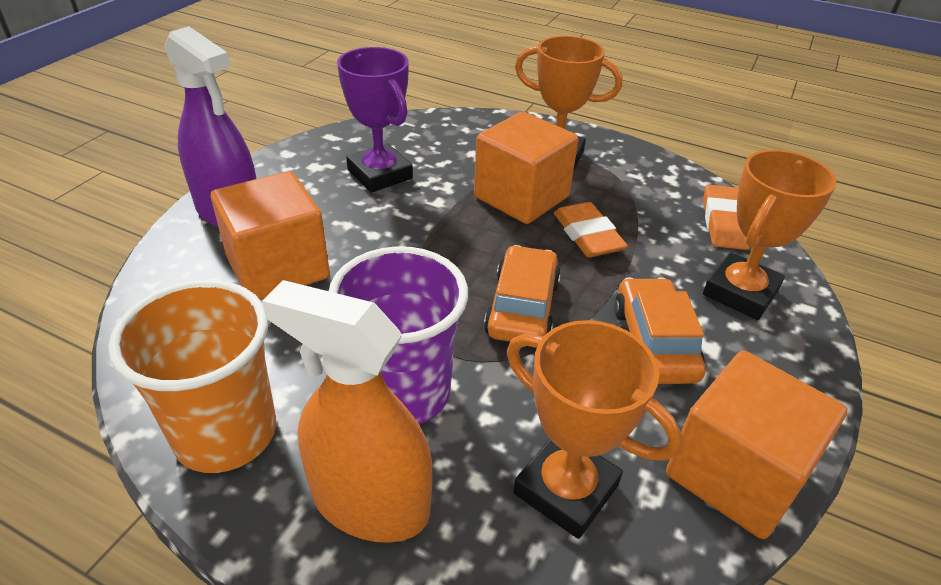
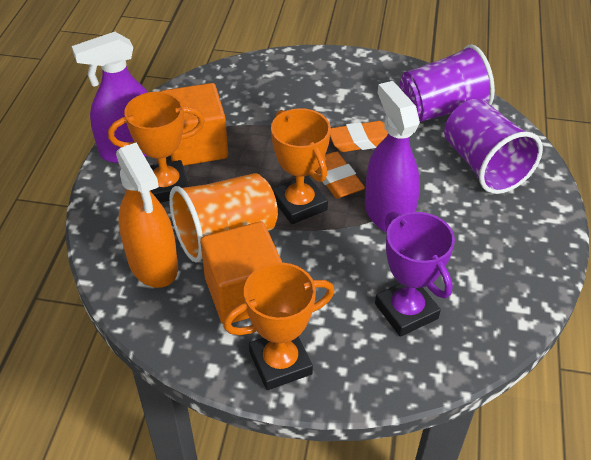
orange car: [484,245,561,342] [614,277,705,384] = 2 -> none = 0
orange cube: [211,171,330,300] [474,111,578,224] [666,351,847,539] = 3 -> [161,83,228,166] [200,221,283,324] = 2
purple cup: [329,246,468,424] = 1 -> [400,44,495,122] [444,99,543,194] = 2
purple spray bottle: [164,26,257,227] = 1 -> [72,32,148,163] [365,81,420,233] = 2

